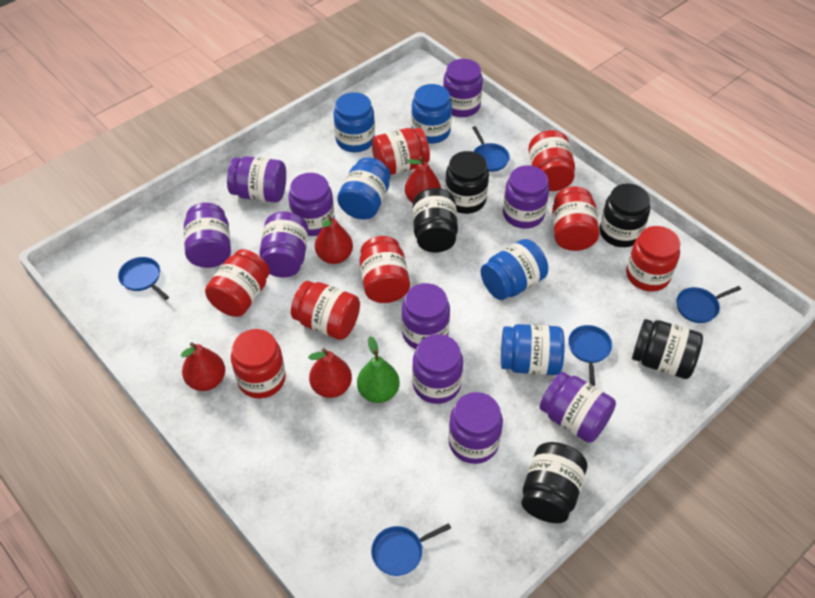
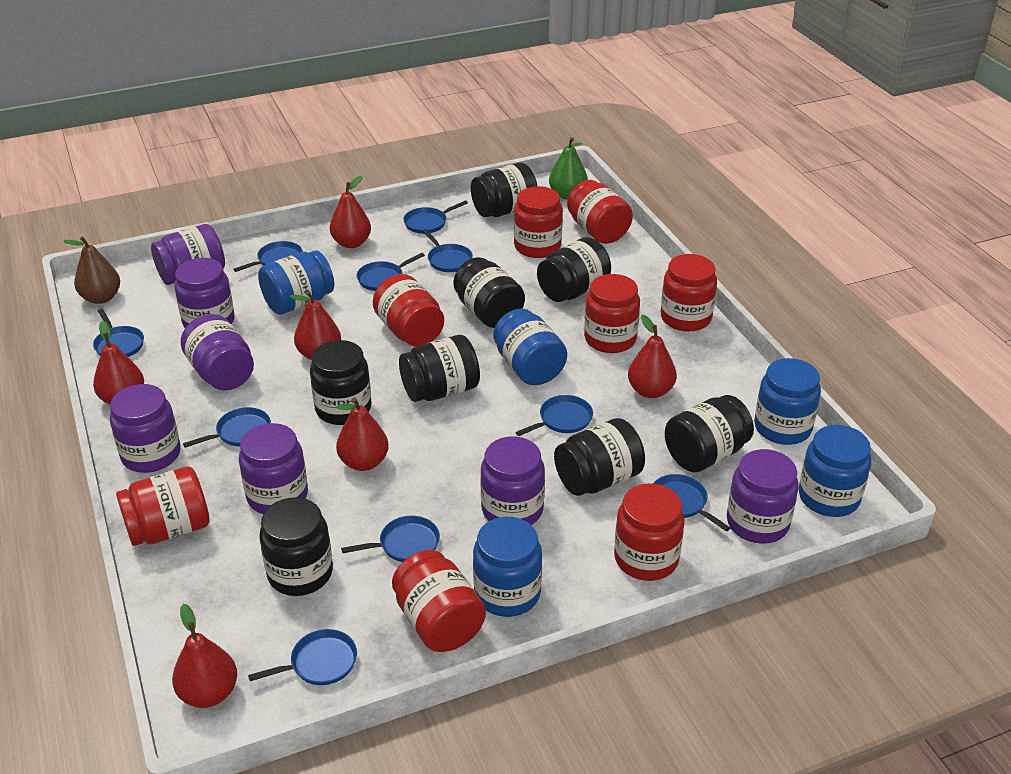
black jar: [413,188,458,253] [445,151,489,214] [521,442,587,523] [599,183,650,247] [632,319,703,379] = 5 -> [259,497,333,596] [310,340,372,425] [399,335,480,402] [453,257,525,328] [471,163,537,217] [537,237,611,302] [554,418,645,496] [665,395,754,472] = 8
blue pan: [118,257,169,300] [371,523,451,576] [472,126,510,172] [568,325,612,386] [676,286,741,323] = 5 -> [93,309,144,357] [183,407,271,448] [234,241,303,272] [248,629,357,685] [341,516,440,562] [357,253,425,291] [403,200,468,234] [422,229,473,272] [516,395,593,436] [653,474,730,531] = 10
brown pear: none = 0 -> [63,236,120,304] = 1
purple jar: [184,203,231,268] [227,156,286,202] [259,212,309,278] [288,173,335,236] [401,283,450,349] [412,334,463,404] [443,59,483,117] [448,392,503,464] [503,165,549,229] [540,372,616,443] = 10 -> [110,384,181,473] [151,224,225,285] [174,258,235,328] [181,314,254,391] [239,423,308,514] [480,437,545,525] [727,449,799,544] = 7
red pear: [181,342,225,391] [309,348,352,398] [315,215,353,264] [405,156,441,203] = 4 -> [93,321,144,404] [172,604,237,708] [290,291,341,360] [330,176,371,248] [336,397,389,471] [628,315,677,398] = 6

